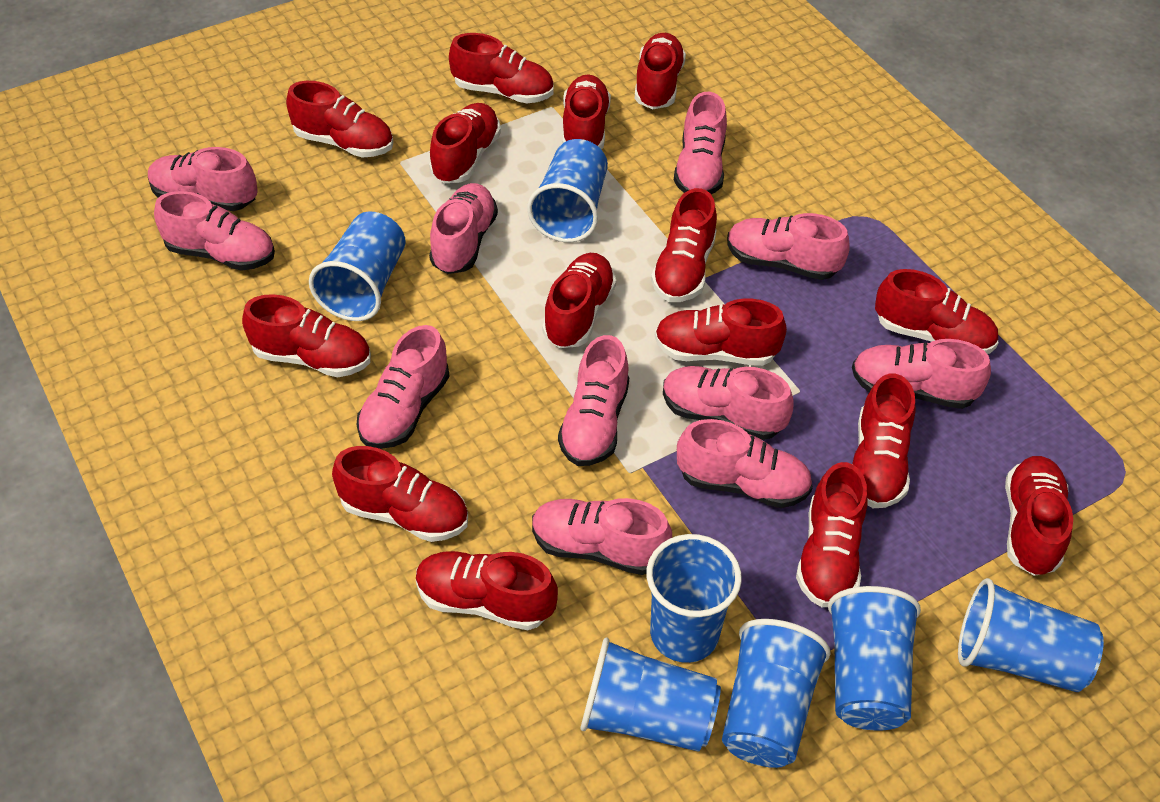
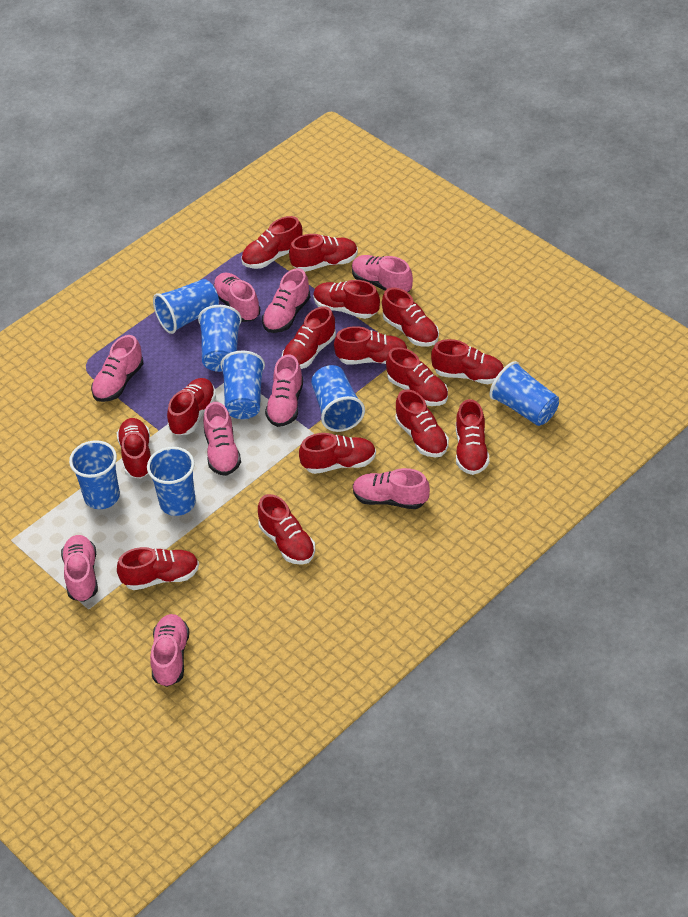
pink shoe: [148,147,258,211] [154,191,275,271] [357,325,450,449] [429,183,498,274] [532,498,672,575] [558,335,629,466] [663,366,794,440] [674,92,727,194] [677,419,813,508] [727,213,850,280] [852,339,991,409] = 11 -> [61,535,98,602] [91,335,144,402] [150,614,189,687] [203,402,241,476] [213,273,260,322] [262,268,310,333] [265,354,303,427] [352,255,413,292] [353,468,430,509] = 9

